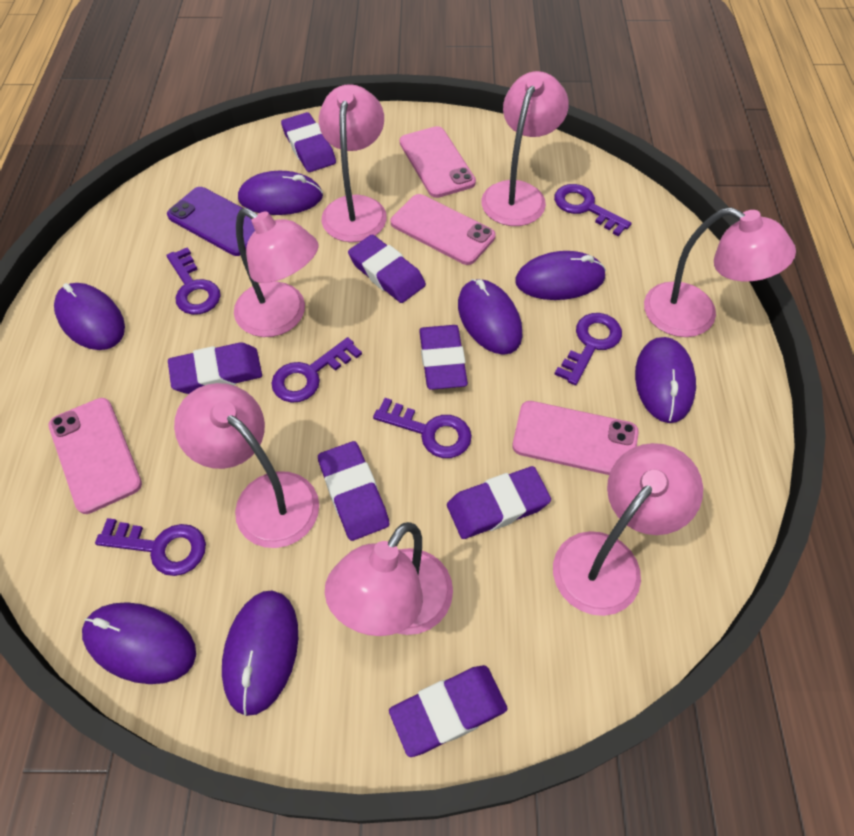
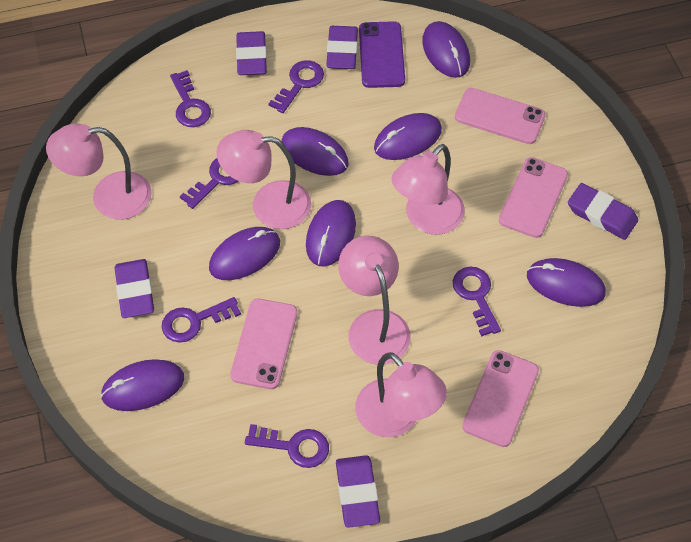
pink lamp: [174,383,319,548] [234,208,318,337] [319,84,387,242] [325,522,453,636] [481,71,569,226] [553,443,703,616] [644,207,796,337] = 7 -> [46,124,152,219] [216,130,311,229] [338,236,411,364] [355,352,447,437] [392,144,465,235] = 5
purple eraser: [168,342,262,394] [281,112,336,172] [318,441,389,541] [348,235,426,303] [389,665,508,757] [419,325,468,390] [447,466,551,539] = 7 -> [115,259,154,318] [236,31,267,75] [326,26,358,69] [336,455,380,528] [568,183,638,240] = 5

